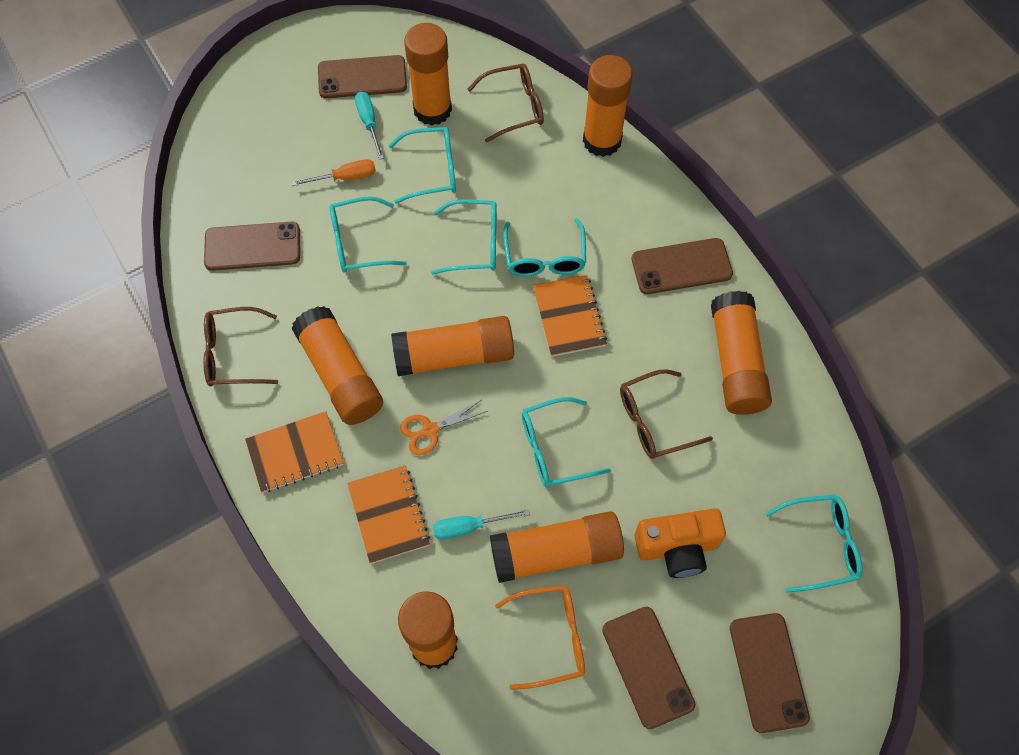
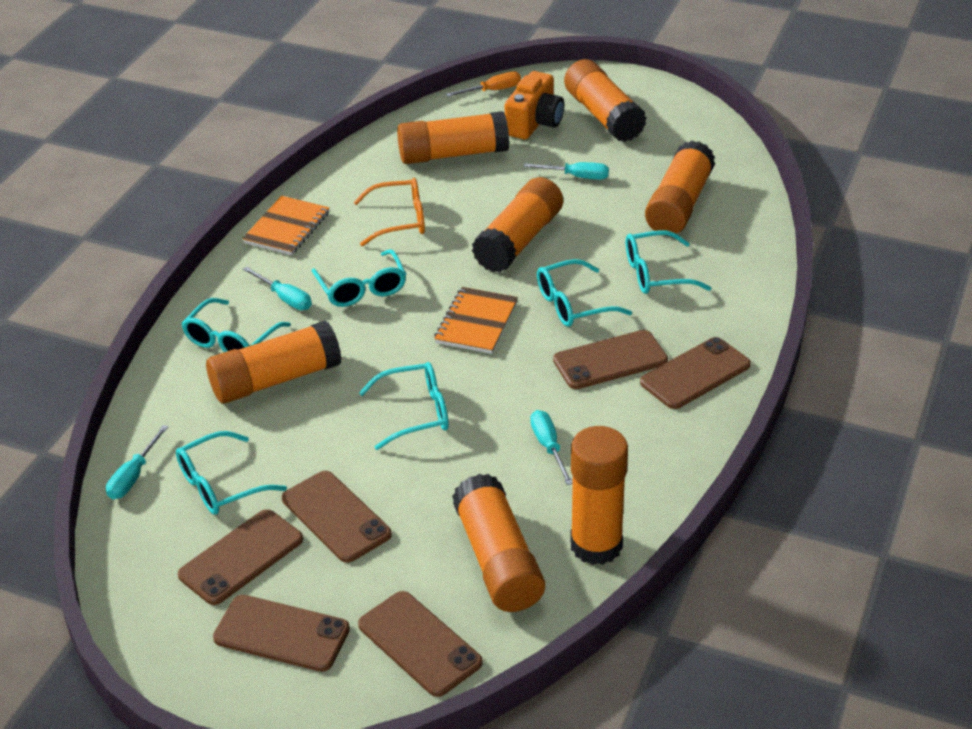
brown glasses: [203,307,278,386] [467,64,544,143] [620,369,713,459] = 3 -> none = 0
brown phone: [204,222,300,271] [318,55,407,98] [602,607,696,729] [632,238,733,294] [730,613,810,733] = 5 -> [178,509,303,605] [213,595,350,672] [282,471,392,563] [358,591,483,697] [553,330,668,389] [640,337,751,409] = 6
orange notebook: [245,411,343,493] [347,465,430,564] [533,275,607,357] = 3 -> [242,196,329,255] [434,287,518,354] = 2
orange scissors: [400,400,488,455] = 1 -> none = 0
turquoise screwdriver: [355,92,384,160] [433,509,530,539] = 2 -> [106,425,168,499] [243,266,312,310] [524,162,609,180] [530,410,573,485] = 4

